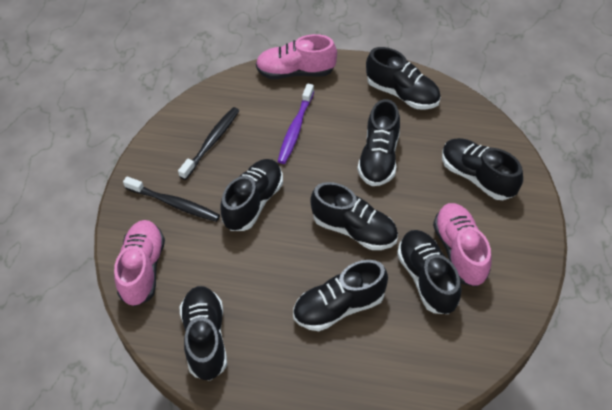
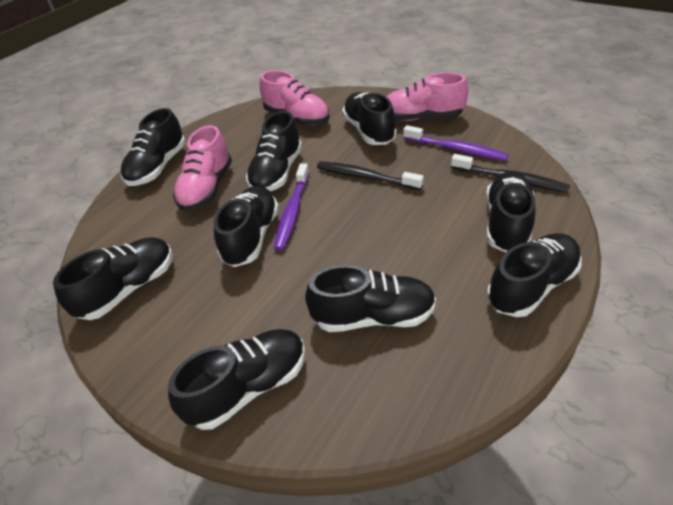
black shoe: [180,286,227,381] [220,159,283,231] [293,260,388,331] [310,182,398,250] [358,99,400,186] [366,47,441,110] [397,230,461,314] [442,138,523,200] = 8 -> [53,237,173,320] [121,108,186,186] [168,329,305,430] [214,186,279,267] [246,111,302,191] [305,265,436,332] [342,92,397,145] [486,171,536,252] [487,233,582,317] = 9
purple toothbrush: [278,84,314,164] = 1 -> [274,163,309,251] [403,125,508,161] = 2

